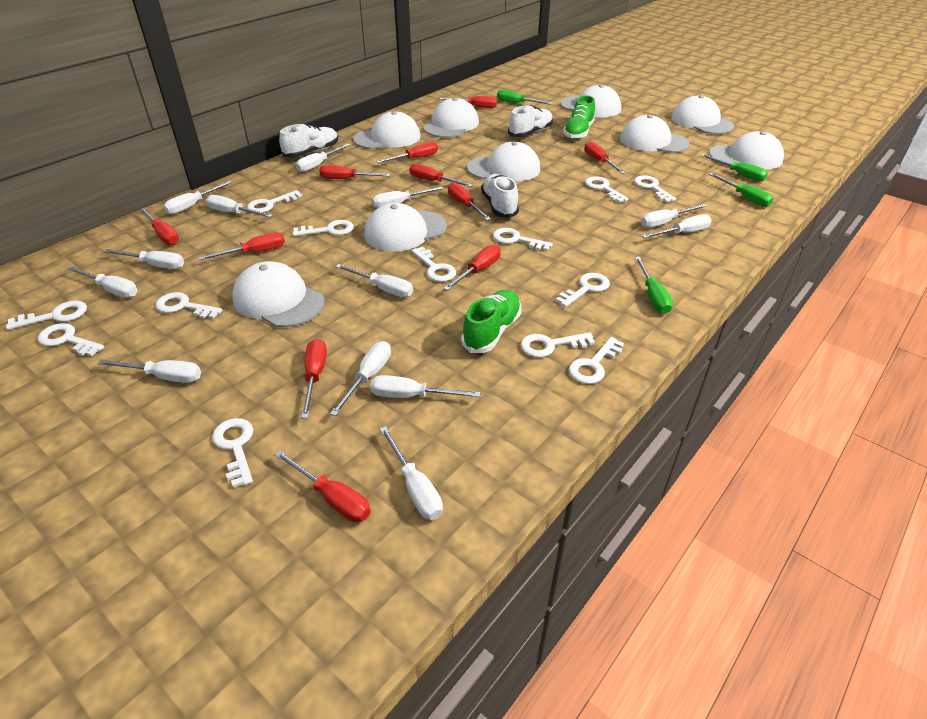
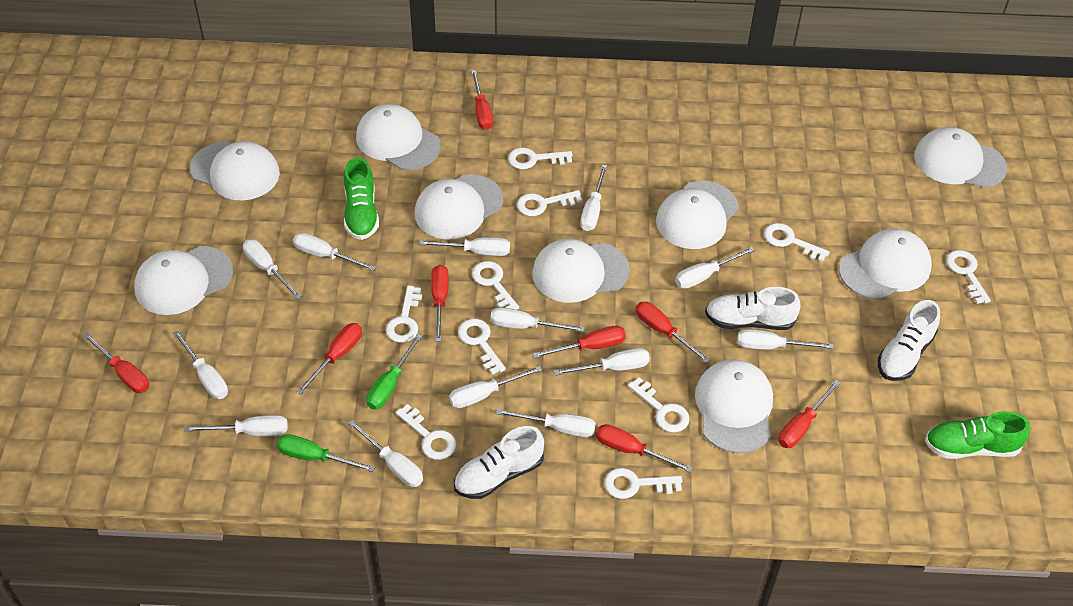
green screwdriver: [497,90,552,104] [635,257,673,314] [700,154,768,181] [709,173,773,207] = 4 -> [277,434,375,472] [366,334,422,409] = 2
red screwdriver: [139,208,179,245] [198,232,285,260] [274,450,371,522] [301,339,327,418] [319,165,390,179] [376,142,438,163] [409,163,473,187] [440,96,497,108] [443,245,501,291] [448,182,491,220] [584,141,625,174] = 11 -> [83,332,149,393] [296,323,362,394] [431,265,449,342] [471,70,493,130] [533,326,626,358] [596,424,693,473] [635,302,710,363] [778,380,841,448] = 8
white key: [6,300,87,330] [38,323,104,356] [155,292,222,319] [212,418,253,488] [247,190,302,213] [293,220,354,236] [411,246,456,282] [493,228,553,251] [520,332,595,358] [555,273,610,307] [569,337,624,384] [585,176,629,202] [634,175,676,202] = 13 -> [386,286,422,343] [396,404,456,460] [458,319,506,375] [472,261,519,310] [508,148,573,169] [517,190,582,216] [604,468,682,499] [628,377,690,432] [764,223,830,261] [946,250,991,304] = 10

